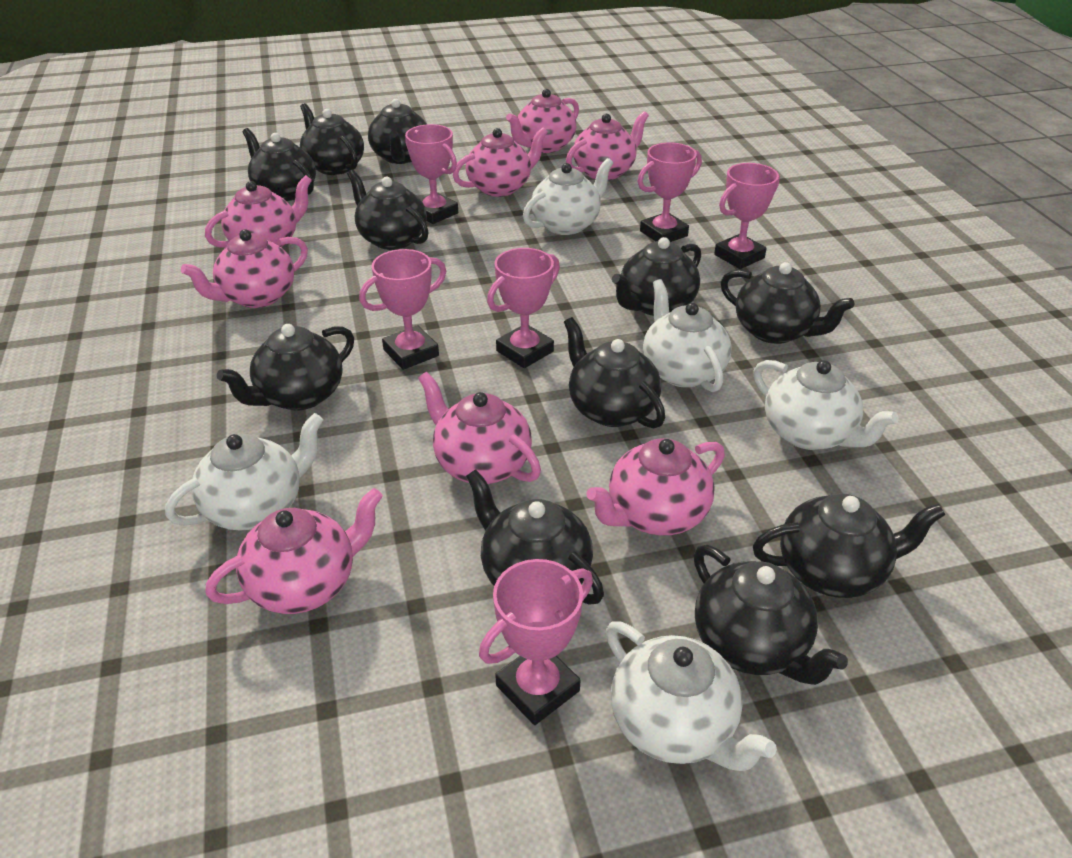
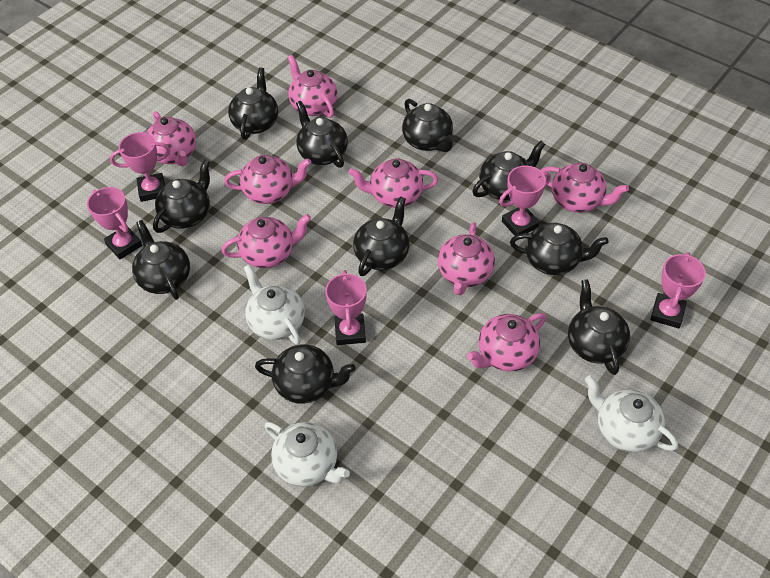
black teapot: [217,324,354,410] [242,128,316,201] [300,103,364,175] [347,170,428,250] [368,99,427,164] [466,469,604,604] [564,317,665,428] [612,237,701,316] [694,545,848,685] [721,262,855,344] [753,494,945,598] = 11 -> [132,220,190,300] [153,159,210,233] [228,67,278,140] [255,344,356,404] [296,101,348,168] [353,196,409,276] [402,99,456,152] [473,141,545,201] [510,223,609,275] [568,279,630,375] = 10
pink trophy: [359,249,446,370] [405,124,458,224] [479,559,593,725] [487,248,560,368] [637,142,702,242] [714,163,780,269] = 6 -> [87,187,143,259] [110,132,171,202] [325,270,367,345] [499,166,551,236] [650,252,706,328] = 5
white teapot: [165,413,324,530] [523,158,613,235] [606,621,777,771] [643,279,732,392] [753,360,899,450] = 5 -> [244,264,305,345] [264,422,350,487] [585,375,678,453] = 3

